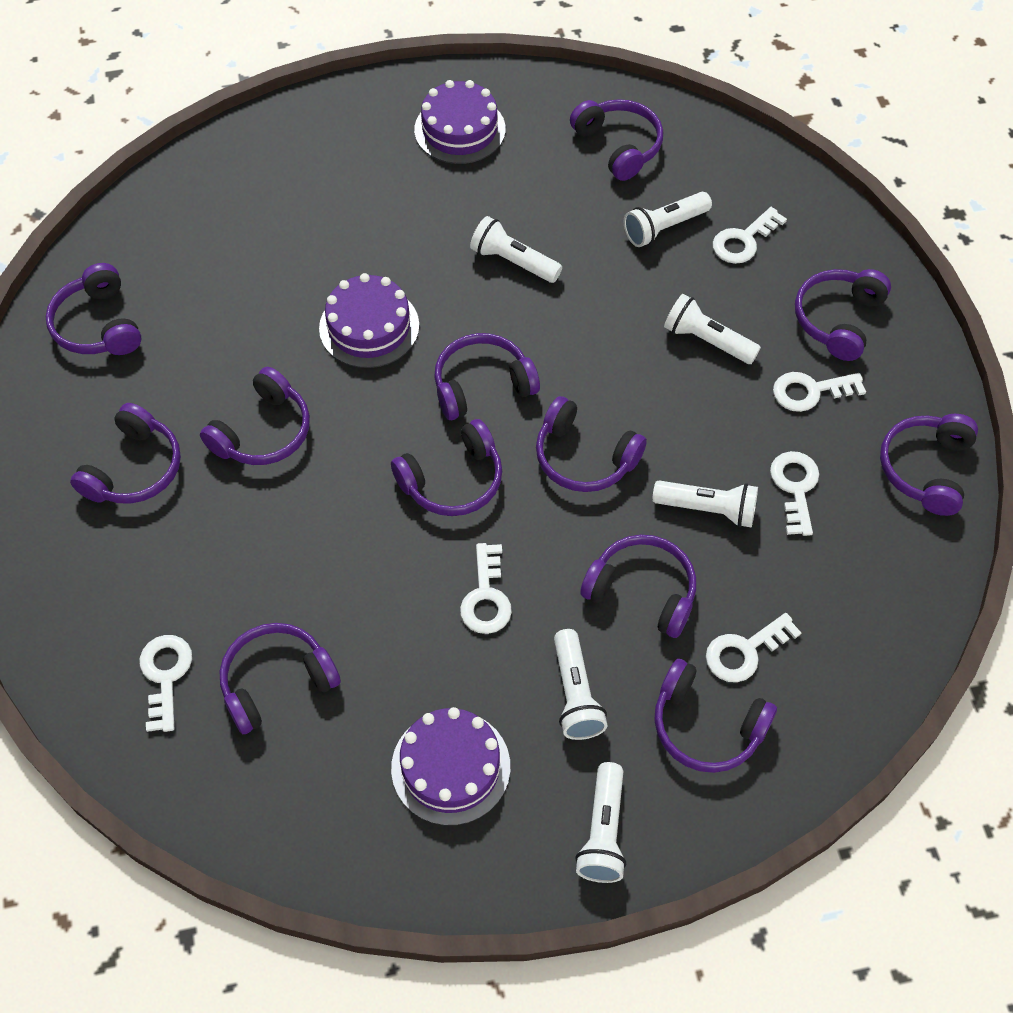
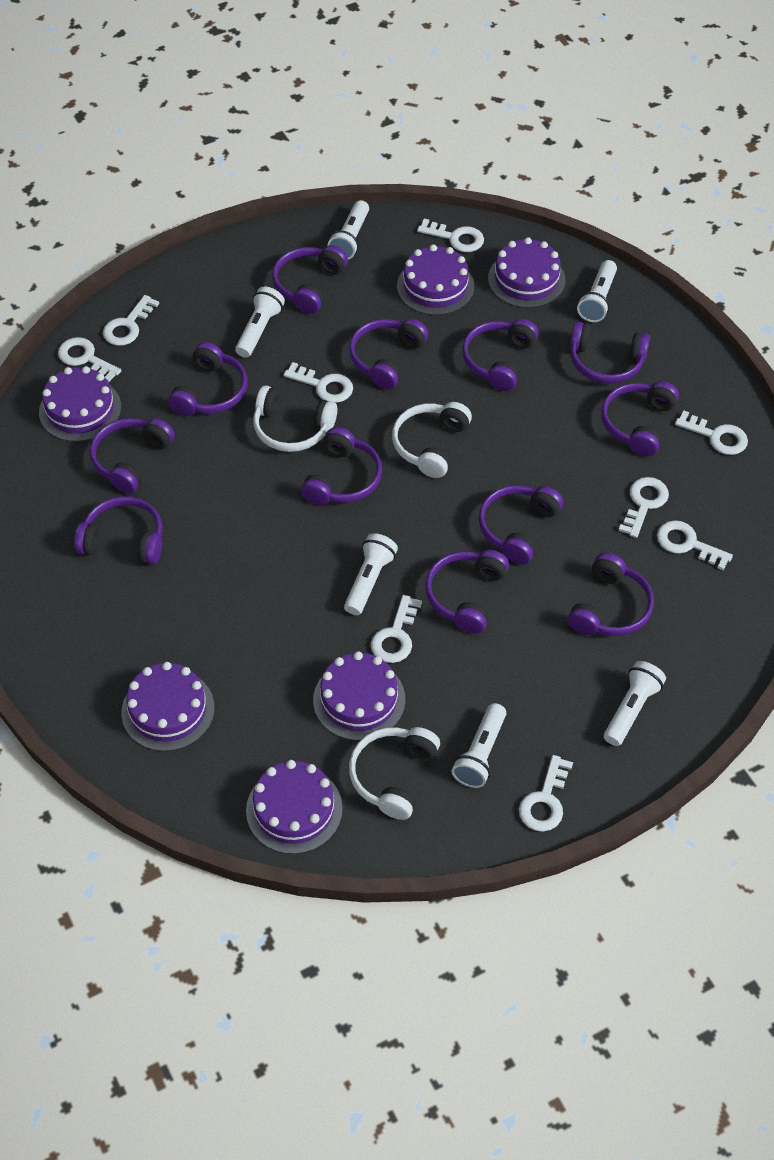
purple cake: [319,273,419,368] [391,707,510,826] [414,80,506,164] = 3 -> [39,366,121,442] [121,662,215,751] [246,760,343,854] [313,651,405,741] [397,244,474,315] [488,237,565,308] = 6
white headphones: none = 0 -> [253,385,337,452] [349,727,440,820] [392,402,472,478] = 3
white key: [139,635,192,732] [460,543,512,634] [706,613,801,682] [713,207,787,264] [770,451,819,536] [773,372,866,412] = 6 -> [58,337,121,382] [103,295,159,346] [284,362,353,403] [371,595,422,663] [417,219,484,252] [519,755,573,832] [619,477,669,538] [657,520,733,570] [675,410,748,455] = 9

